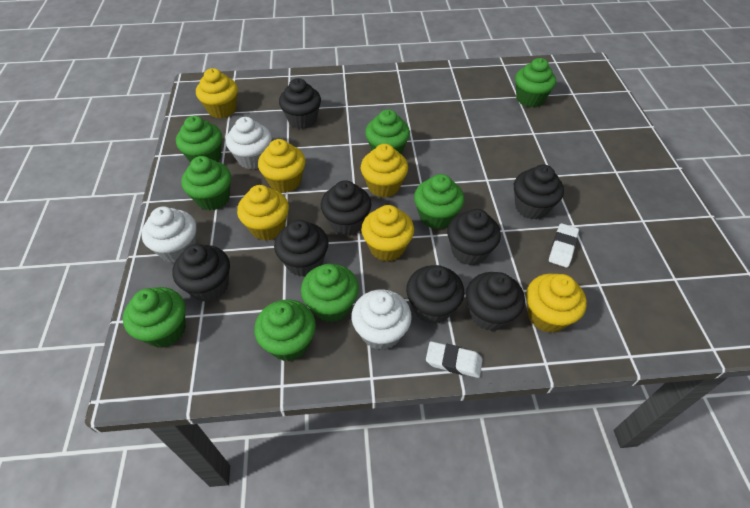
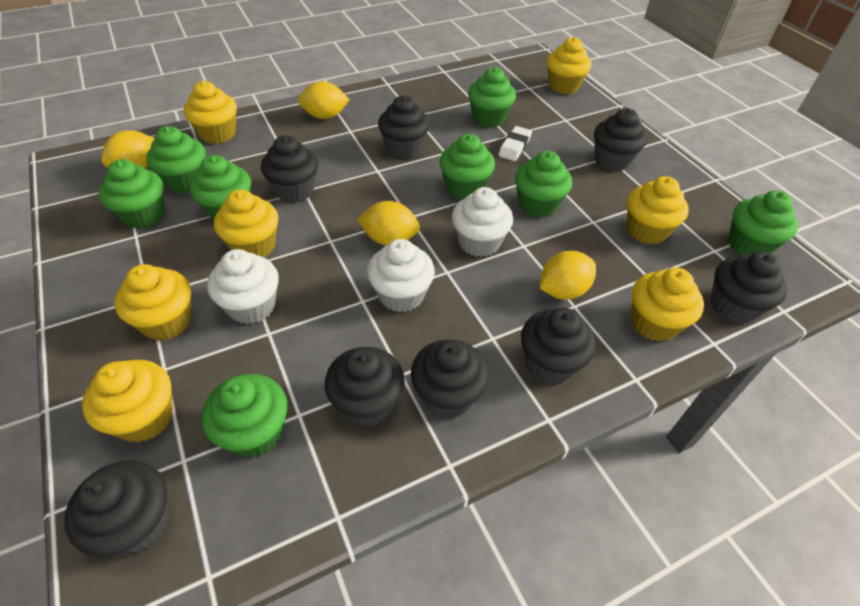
white eraser: [426,341,483,378] [549,223,579,268] = 2 -> [499,126,532,161] = 1
yellow cupcake: [196,68,238,118] [237,185,289,240] [258,139,305,193] [361,144,408,198] [361,205,414,261] [526,273,587,333] = 6 -> [82,360,173,443] [114,264,191,340] [184,81,237,144] [214,190,279,258] [547,37,591,94] [627,176,689,244] [631,268,704,341] = 7
yellow lemon: none = 0 -> [101,130,155,168] [298,81,350,119] [357,201,420,245] [540,251,596,300] = 4

